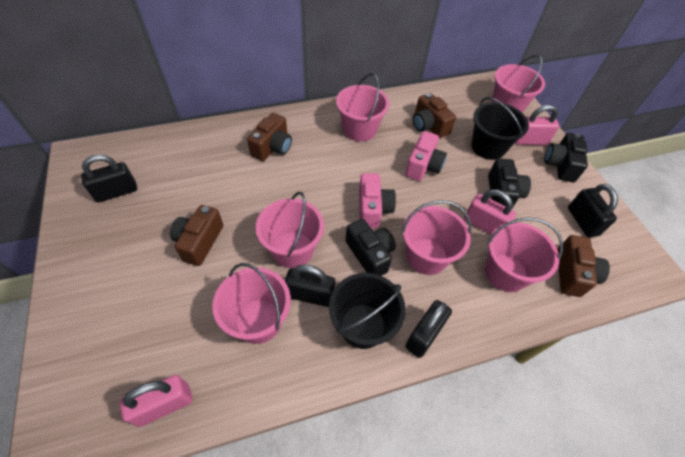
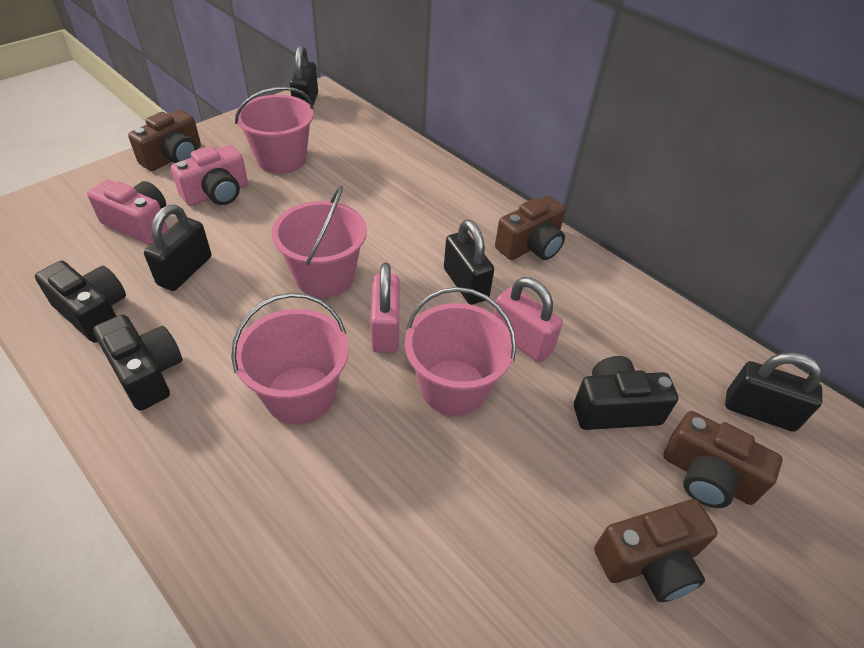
black bucket: [329,273,406,349] [471,97,529,160] = 2 -> none = 0
pink bucket: [212,263,291,344] [256,192,324,268] [336,73,389,142] [401,200,472,275] [485,217,563,292] [492,55,545,112] = 6 -> [231,293,349,424] [235,87,314,174] [272,186,367,298] [405,287,516,416] = 4
pink padlock: [120,375,193,427] [464,190,516,235] [515,105,559,145] = 3 -> [371,263,400,353] [494,277,563,363] = 2

